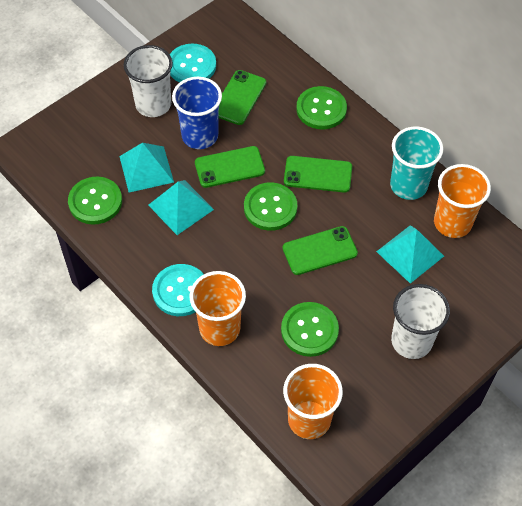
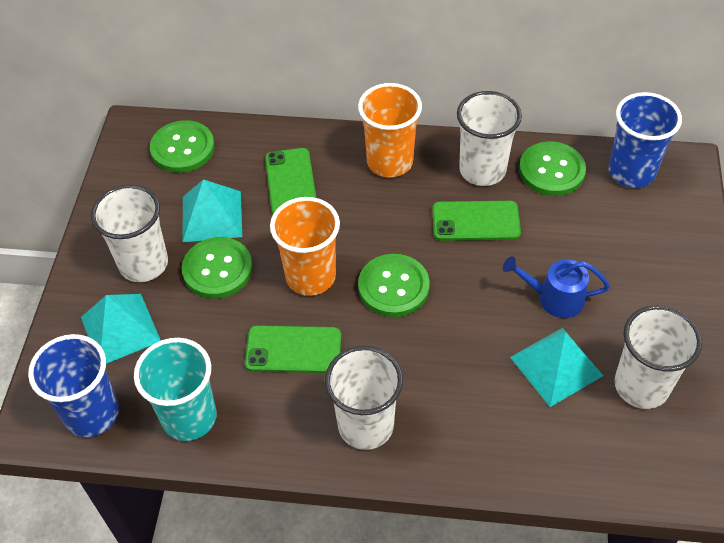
blue cup: [172,77,222,149] = 1 -> [28,334,119,437] [609,92,682,188] = 2
blue watering can: none = 0 -> [503,256,610,318] = 1
green phone: [195,146,265,188] [218,70,266,125] [283,226,358,275] [284,156,352,193] = 4 -> [245,325,341,373] [265,148,316,214] [432,201,521,241] = 3
orange cup: [189,271,246,346] [283,364,343,439] [434,164,491,238] = 3 -> [270,197,340,296] [358,83,422,177] = 2
turquoise button: [152,264,204,316] [170,44,216,82] = 2 -> none = 0
white cup: [124,45,173,117] [391,284,450,359] = 2 -> [91,184,168,282] [325,346,403,450] [457,91,522,186] [614,305,702,409] = 4

